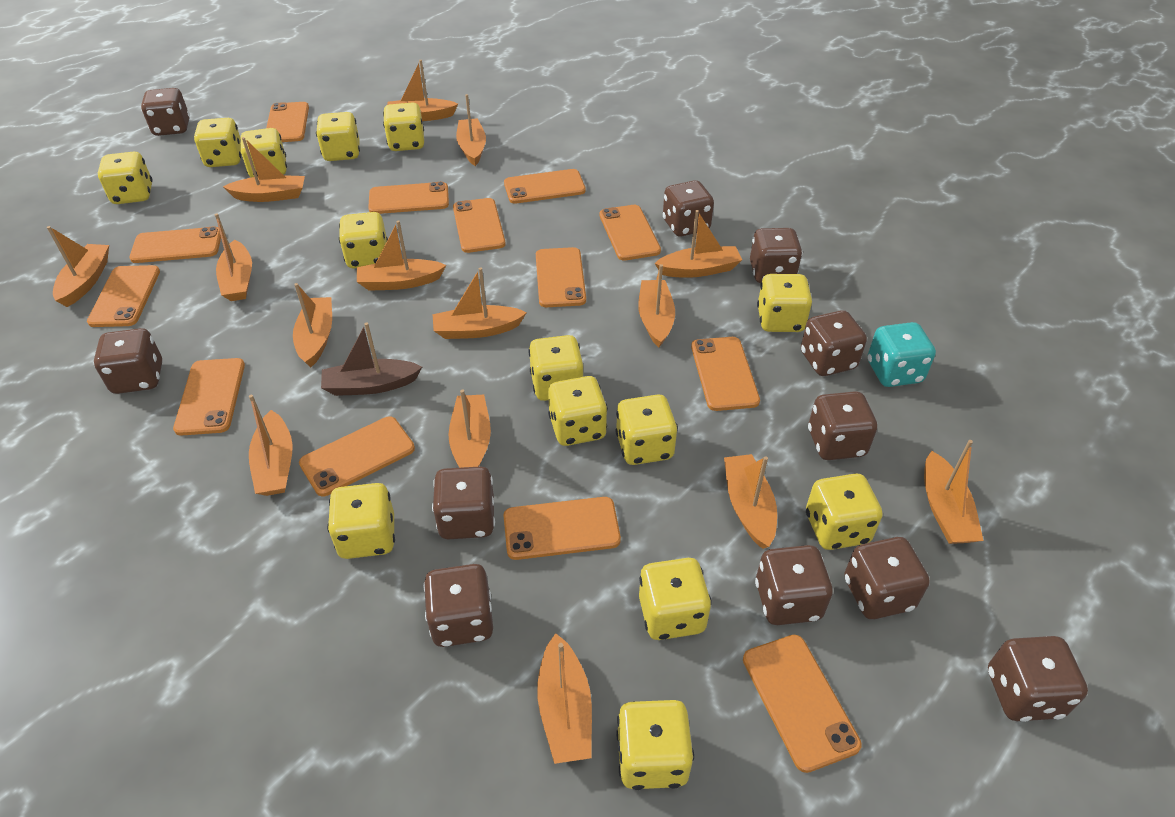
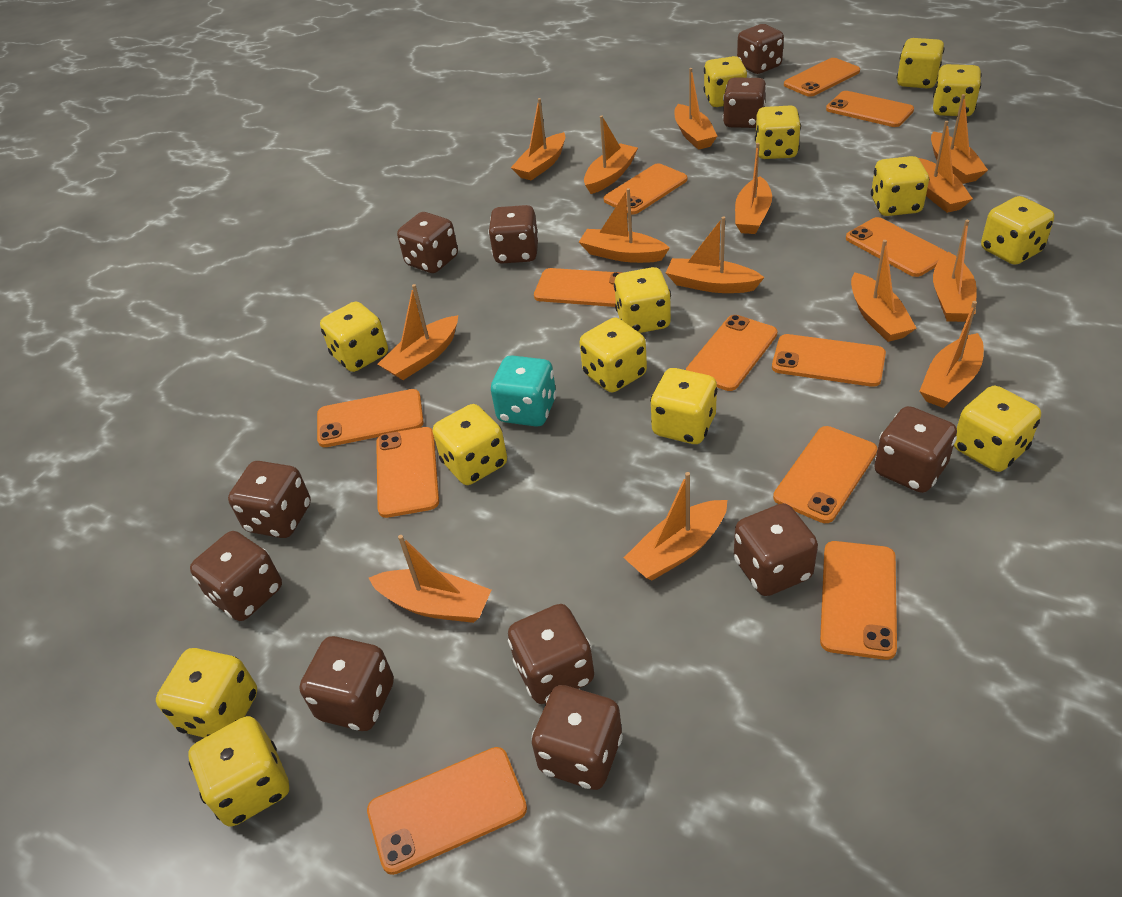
brown boat: [321,322,422,396] = 1 -> none = 0
orange boat: [47,226,109,307] [215,213,252,301] [223,137,305,202] [249,395,293,496] [293,283,332,368] [357,220,446,291] [387,60,458,121] [433,267,527,339] [448,389,491,468] [456,94,486,166] [537,633,592,764] [638,264,675,347] [654,210,742,278] [724,454,777,549] [924,440,984,544] = 15 -> [369,535,491,623] [378,284,458,380] [511,98,565,180] [579,188,670,263] [584,116,638,194] [624,472,727,580] [666,217,765,293] [674,68,717,150] [735,143,772,234] [851,240,917,342] [919,121,973,213] [919,301,984,408] [931,94,988,184] [933,220,977,322] = 14
orange phone: [87,265,160,327] [129,227,221,263] [173,358,245,436] [266,102,309,142] [299,416,415,496] [368,182,449,214] [453,198,506,253] [503,497,621,560] [504,169,586,204] [536,247,586,307] [600,205,661,261] [691,337,760,411] [743,635,862,773] = 13 -> [317,389,424,447] [367,747,527,875] [376,427,439,518] [534,268,624,307] [604,163,687,215] [686,315,777,391] [772,334,886,387] [773,426,877,523] [784,58,860,97] [820,541,897,660] [826,91,914,127] [846,217,947,277] = 12

